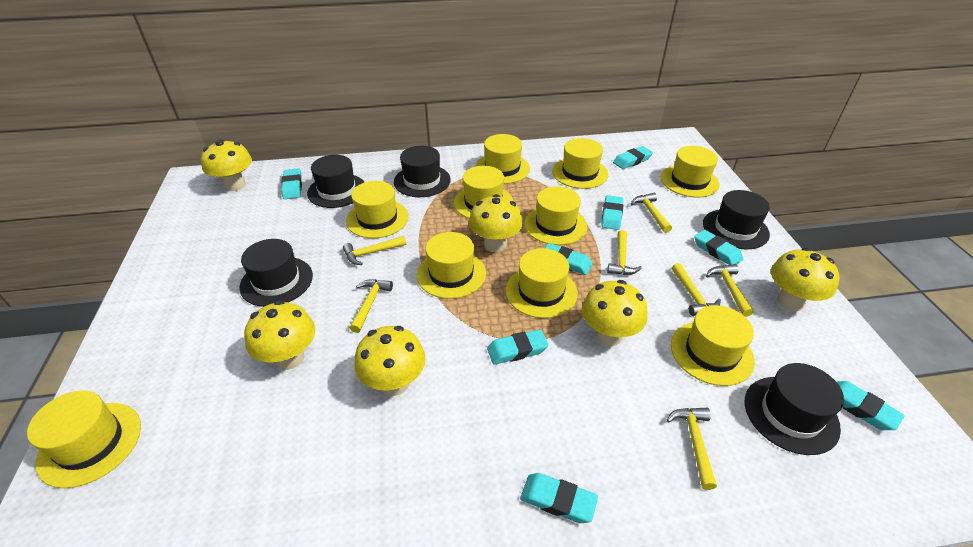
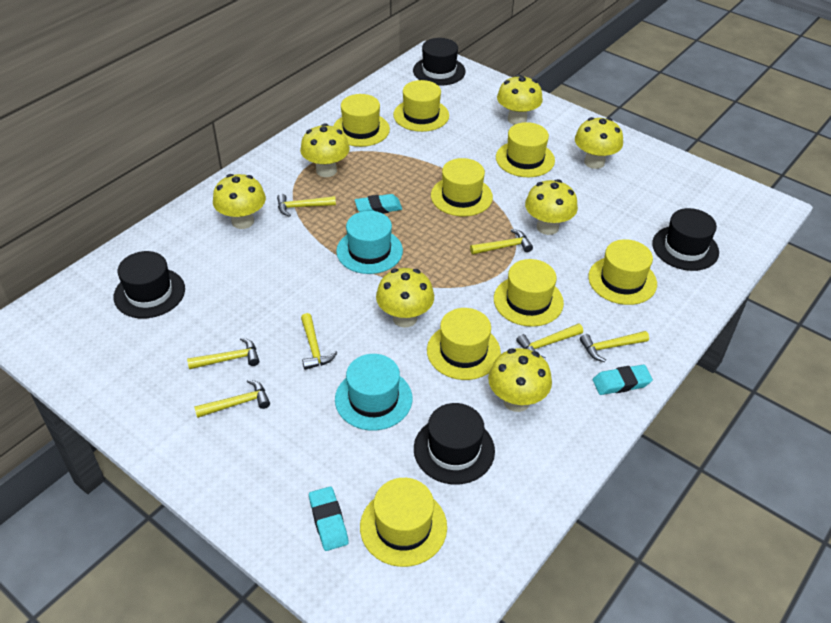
black hat: [240,239,313,307] [307,155,364,208] [394,146,451,197] [703,190,770,249] [744,363,844,455] = 5 -> [113,251,185,318] [413,38,466,86] [414,403,495,484] [652,208,719,271] = 4
turquoise eraser: [281,168,302,199] [487,330,548,364] [520,473,598,523] [545,243,593,275] [601,195,623,230] [613,146,653,169] [694,229,743,265] [837,381,905,430] = 8 -> [309,487,348,551] [355,194,402,214] [593,365,653,395] = 3
turquoise hat: none = 0 -> [335,354,412,430] [336,211,403,274] = 2
yellow hat: [27,390,141,488] [346,181,409,238] [417,232,486,299] [454,166,513,219] [475,134,530,184] [506,248,578,318] [524,186,587,245] [552,138,608,189] [661,146,720,198] [671,305,755,386] = 10 -> [333,94,390,147] [360,478,447,567] [393,80,449,132] [427,308,501,380] [431,158,493,217] [494,259,564,327] [496,122,555,177] [588,239,657,305] = 8
yellow mushroom: [201,140,252,191] [244,300,315,370] [354,326,426,396] [469,194,523,252] [582,280,647,346] [771,248,839,311] = 6 -> [213,174,266,229] [300,123,350,177] [376,268,434,328] [488,348,552,412] [497,75,543,125] [525,179,578,235] [575,117,623,169] = 7

